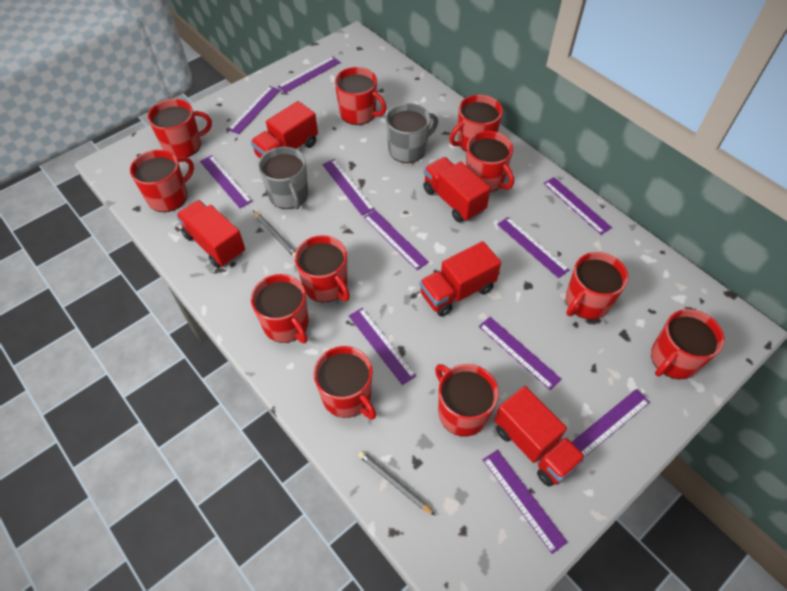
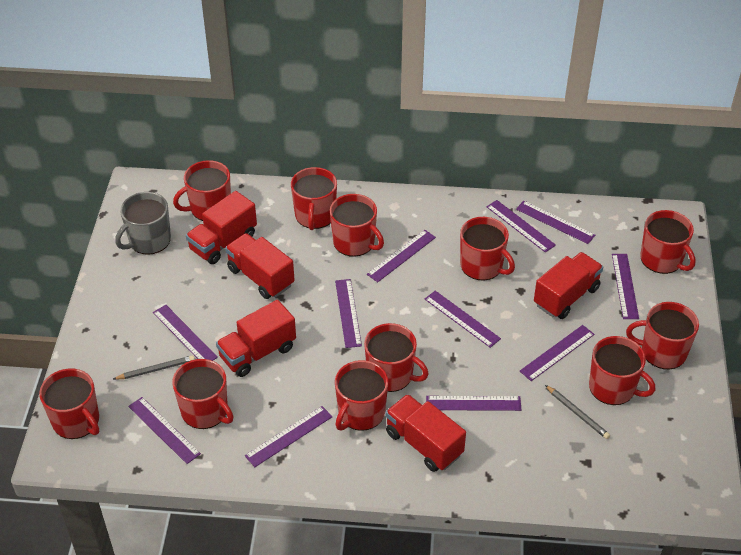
grey mug: [259,147,308,209] [386,103,438,163] = 2 -> [115,192,171,255] = 1

